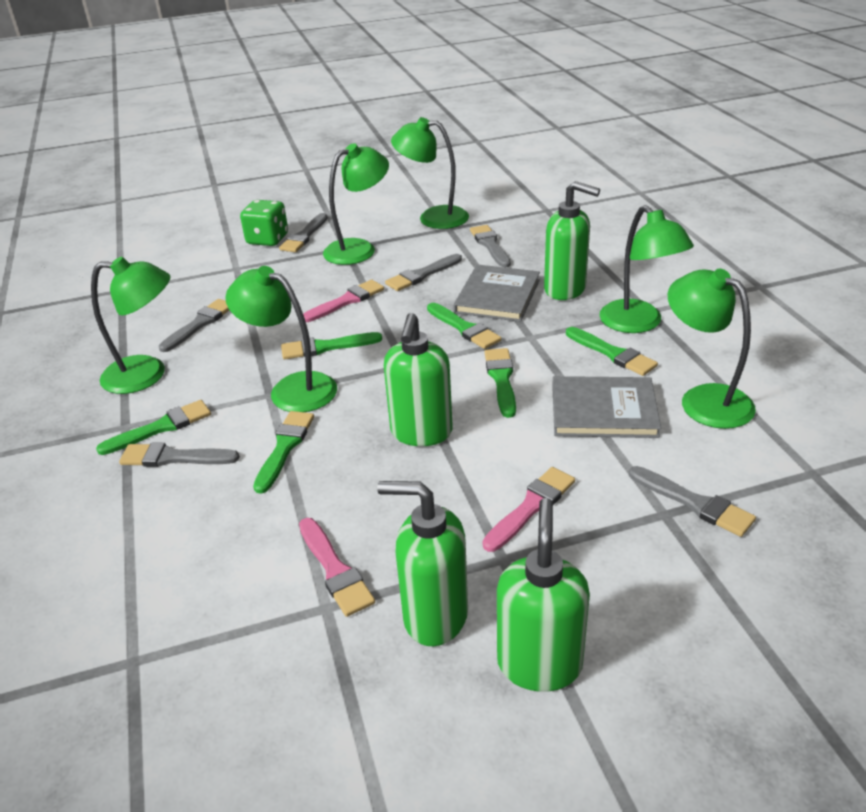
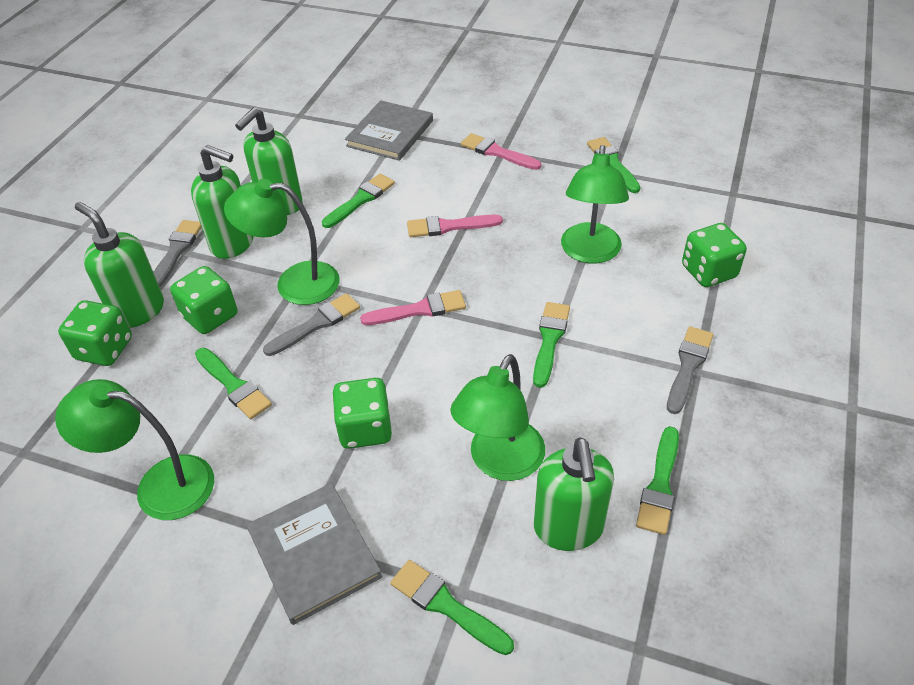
green dice: [240,200,288,246] = 1 -> [58,300,132,366] [170,266,237,334] [332,378,392,449] [682,223,747,287] = 4
green lamp: [91,257,170,394] [225,266,337,412] [323,143,389,265] [391,117,469,229] [599,205,694,333] [668,269,756,429] = 6 -> [55,379,214,520] [224,179,339,305] [450,354,545,481] [561,145,629,263] = 4
grey brush: [119,443,240,467] [159,299,229,352] [279,213,328,252] [385,254,462,291] [470,225,511,267] [629,466,756,537] = 6 -> [154,220,202,287] [263,293,360,356] [667,326,713,414] = 3

